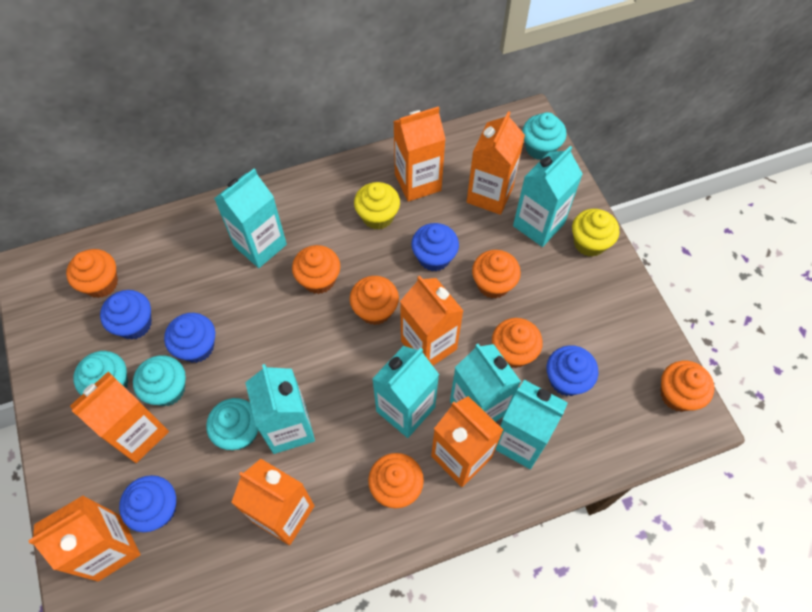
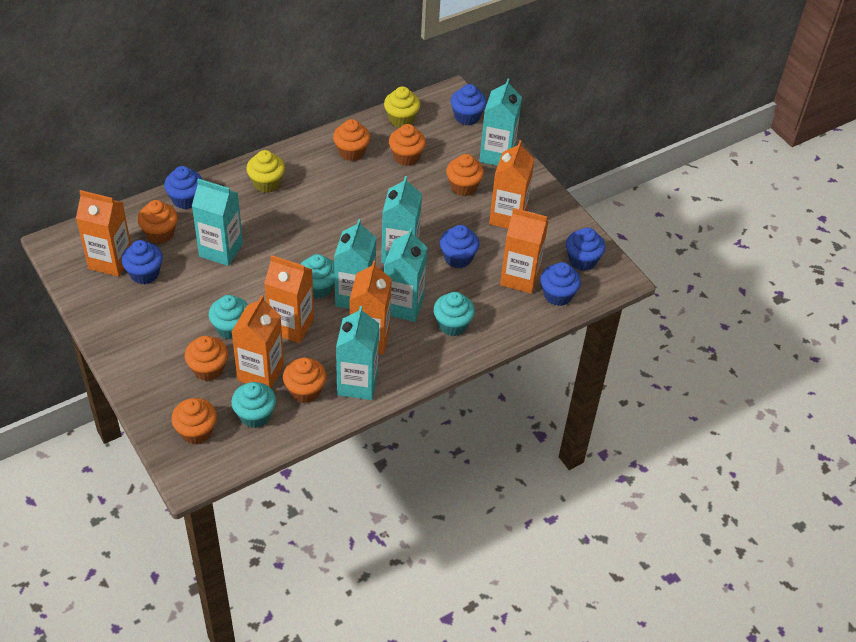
blue cupcake: [100,290,152,339] [119,475,176,532] [164,313,215,363] [411,223,459,271] [547,345,598,396] = 5 -> [121,240,163,284] [164,166,203,209] [440,225,479,268] [451,84,487,125] [540,262,581,306] [566,227,605,271] = 6
orange carton: [28,495,140,582] [70,372,169,463] [231,459,315,545] [393,106,446,202] [400,276,463,366] [431,396,503,487] [467,111,525,215] = 7 -> [76,190,131,277] [232,295,284,388] [264,255,314,343] [350,261,392,354] [489,140,535,229] [500,208,548,294] = 6

